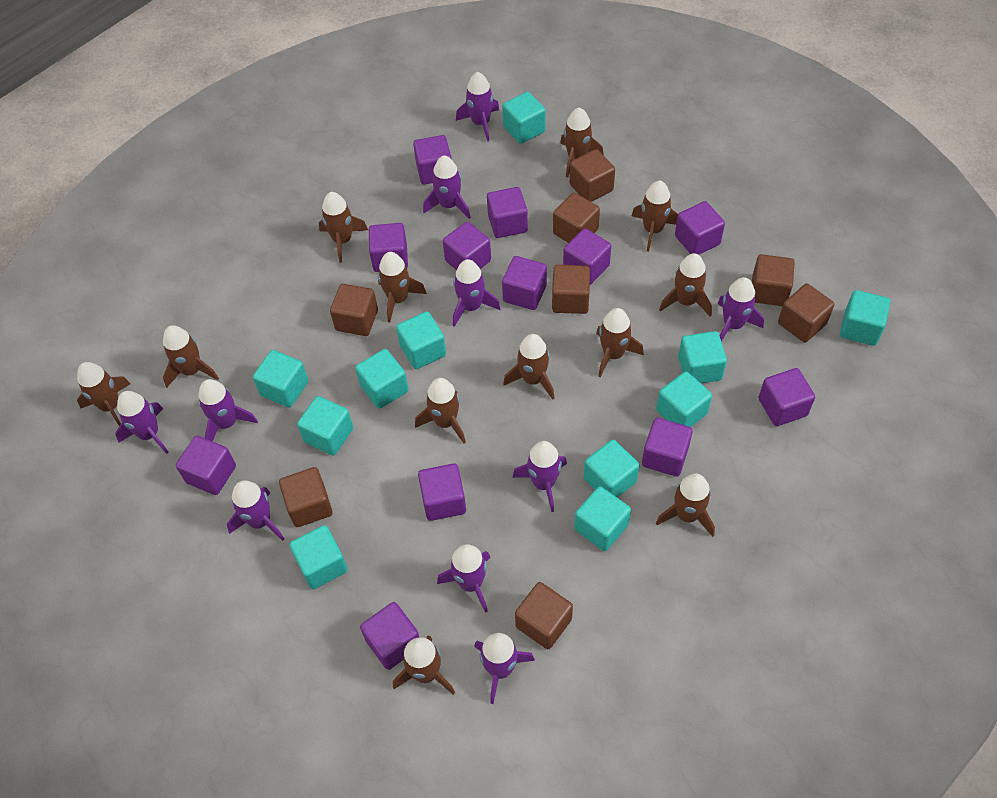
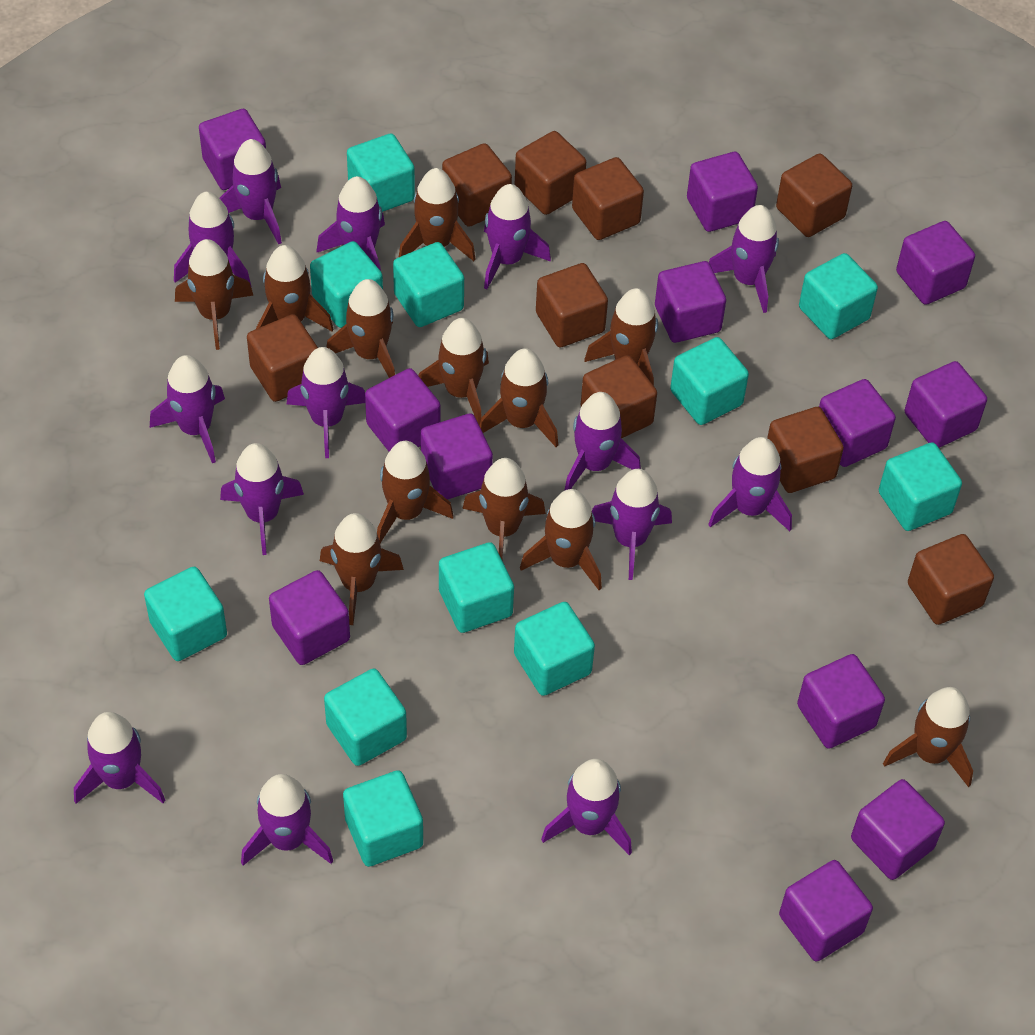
brown cube: [279,467,333,527] [330,284,378,336] [515,582,573,649] [552,265,590,314] [553,193,600,243] [570,149,615,202] [752,254,795,306] [778,284,834,343] = 8 -> [247,314,318,402] [442,143,512,227] [515,131,586,215] [536,263,608,347] [572,157,644,240] [581,355,657,438] [767,407,844,493] [776,153,852,237] [908,534,994,625] = 9
purple rocket: [115,391,169,454] [198,379,258,441] [227,480,284,541] [423,156,471,219] [437,544,490,613] [453,259,501,327] [456,72,499,142] [474,633,535,704] [512,441,567,512] [718,277,764,341] = 10 -> [74,712,165,804] [150,355,225,463] [174,192,251,285] [220,139,282,244] [220,443,304,555] [241,774,333,866] [287,347,365,458] [316,176,385,271] [484,184,551,289] [541,759,632,855] [564,392,641,491] [592,469,672,580] [708,437,792,531] [709,205,779,313] = 14

